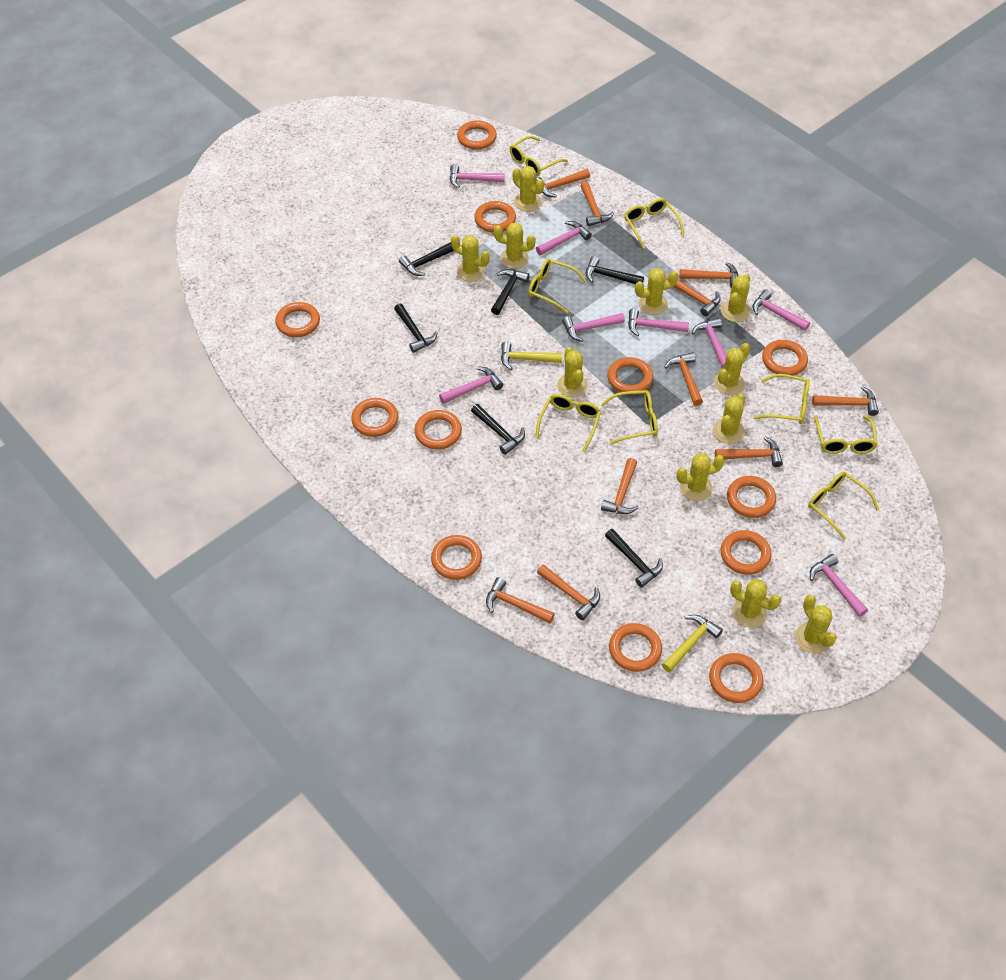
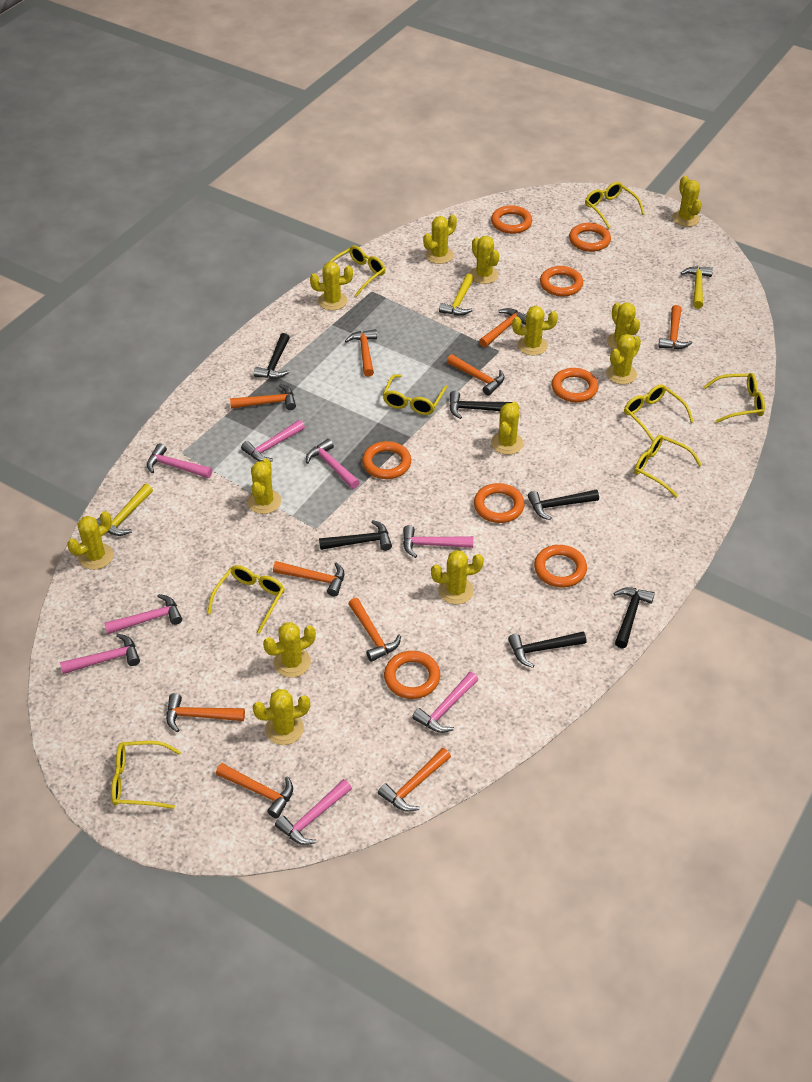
orange ring: [275,302,320,337] [351,398,398,437] [414,410,462,449] [431,535,482,580] [457,120,497,150] [474,201,516,233] [607,357,653,395] [609,623,662,672] [709,653,763,703] [720,530,771,575] [727,476,776,518] [762,340,808,376] = 12 -> [362,441,411,479] [384,651,440,699] [474,483,525,523] [491,205,532,234] [534,545,587,588] [540,266,583,296] [552,368,598,402] [569,223,611,252] = 8
yellow cactus: [451,235,490,282] [494,223,536,269] [512,166,544,212] [557,347,588,397] [635,268,678,315] [676,453,724,501] [713,394,745,444] [714,343,750,395] [721,274,750,322] [730,579,781,628] [795,595,837,654] = 11 -> [67,511,114,570] [247,458,281,514] [253,689,310,745] [263,622,316,678] [310,261,353,310] [423,214,457,264] [431,550,484,604] [470,236,500,284] [491,401,523,455] [512,306,558,356] [606,334,641,385] [607,302,640,350] [672,176,702,227] = 13
yellow hammer: [501,341,562,370] [662,615,723,673] = 2 -> [97,484,153,536] [439,274,474,316] [681,266,713,309] = 3

